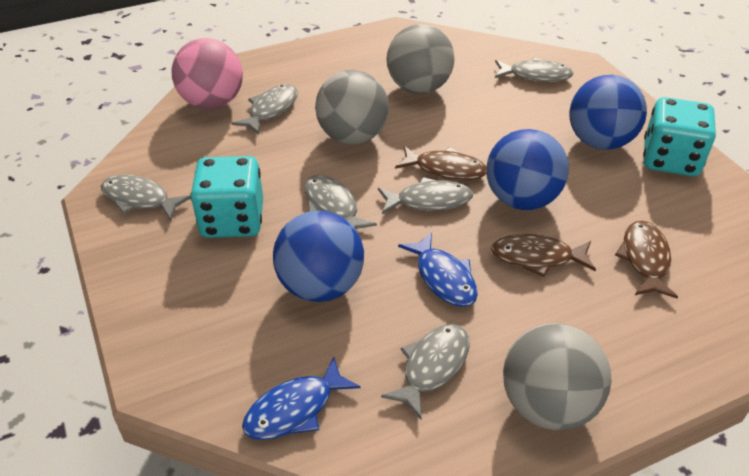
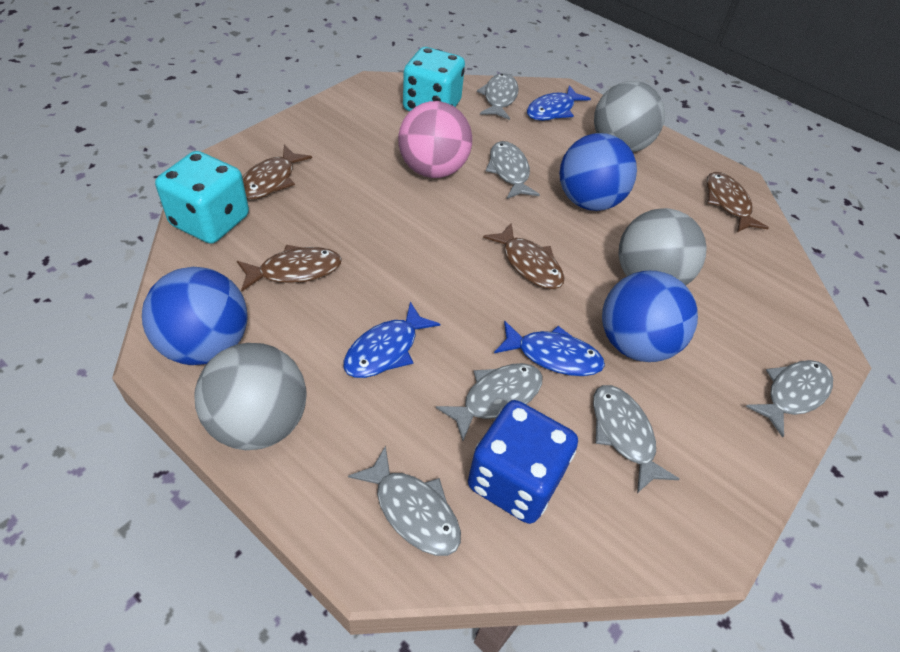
blue dice: none = 0 -> [468,400,578,524] = 1
blue fish: [242,356,360,440] [398,232,478,307] = 2 -> [344,302,440,378] [494,321,605,376] [527,85,591,121] = 3
brown fish: [395,146,486,180] [491,234,596,277] [615,221,678,298] = 3 -> [237,245,342,291] [242,145,312,200] [483,224,564,289] [707,172,769,232] = 4

